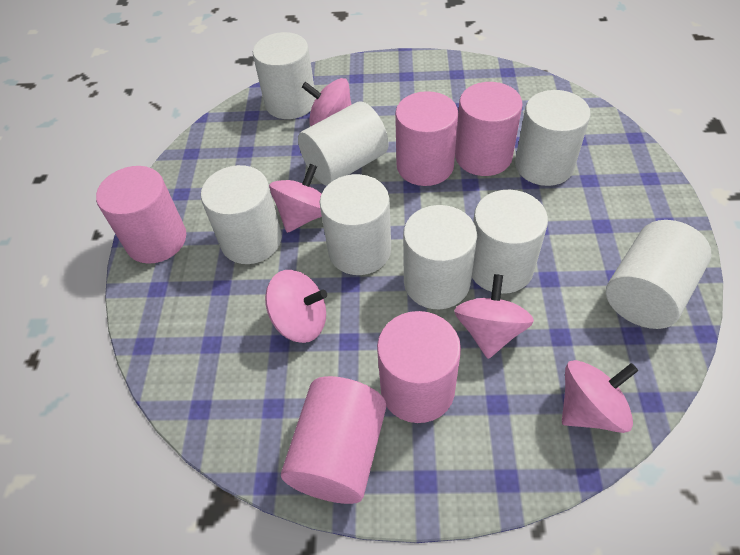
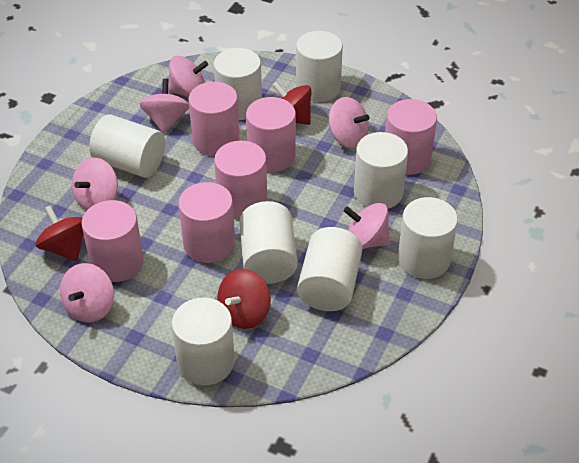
pink cylinder: [96,166,186,264] [281,376,386,504] [377,311,461,423] [395,91,458,186] [455,82,523,176] = 5 -> [82,200,144,282] [178,182,235,263] [189,82,240,156] [214,141,267,219] [246,97,296,172] [385,99,437,175] = 6
pink spinning top: [265,270,327,343] [269,164,322,233] [302,78,352,126] [454,274,534,359] [562,360,638,433] = 5 -> [60,263,114,323] [72,158,118,210] [139,79,189,133] [168,56,208,97] [329,97,369,148] [344,203,390,249] = 6
red spinning top: none = 0 -> [35,205,84,261] [217,269,271,329] [272,82,312,125] = 3

